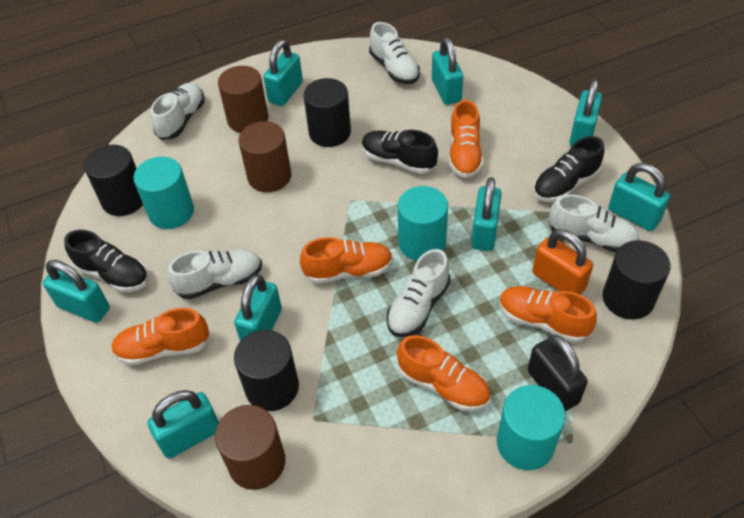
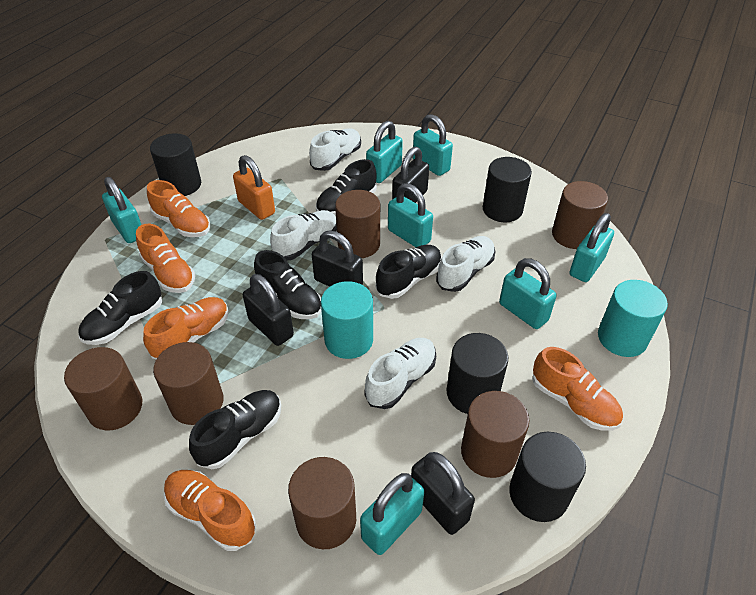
black padlock: [528,335,588,412] = 1 -> [243,274,294,346] [312,230,363,287] [392,147,429,203] [411,452,475,535] = 4
black shoe: [64,229,149,292] [362,130,438,174] [533,136,604,202] = 3 -> [78,271,162,345] [189,390,281,469] [254,250,321,319] [316,159,377,216] [376,245,442,299] = 5
brown cylinder: [215,405,285,490] [218,66,268,133] [239,121,292,192] = 3 -> [64,347,142,430] [153,342,224,425] [288,457,356,549] [335,190,380,258] [461,391,529,478] [552,181,608,249] = 6
turquoise cylinder: [133,157,194,229] [398,186,448,261] [497,385,566,470] = 3 -> [321,281,373,359] [598,280,668,357] = 2
turquoise padlock: [43,260,110,323] [147,390,219,459] [234,274,282,341] [263,40,303,106] [432,37,463,105] [471,177,502,251] [569,79,602,146] [608,163,670,231] = 8 -> [102,177,142,243] [360,473,424,555] [366,121,403,183] [388,183,433,247] [413,114,453,176] [499,258,557,329] [570,213,614,282] = 7
white shoe: [151,83,205,140] [167,249,262,299] [369,22,420,84] [386,249,450,337] [549,195,639,252] = 5 -> [270,210,337,261] [309,128,361,171] [364,338,436,409] [436,236,496,292] = 4

